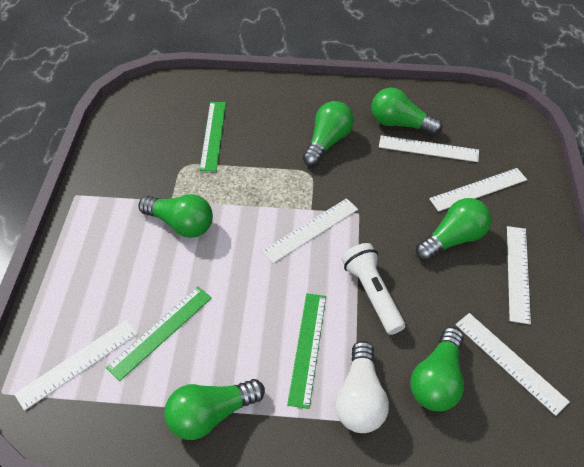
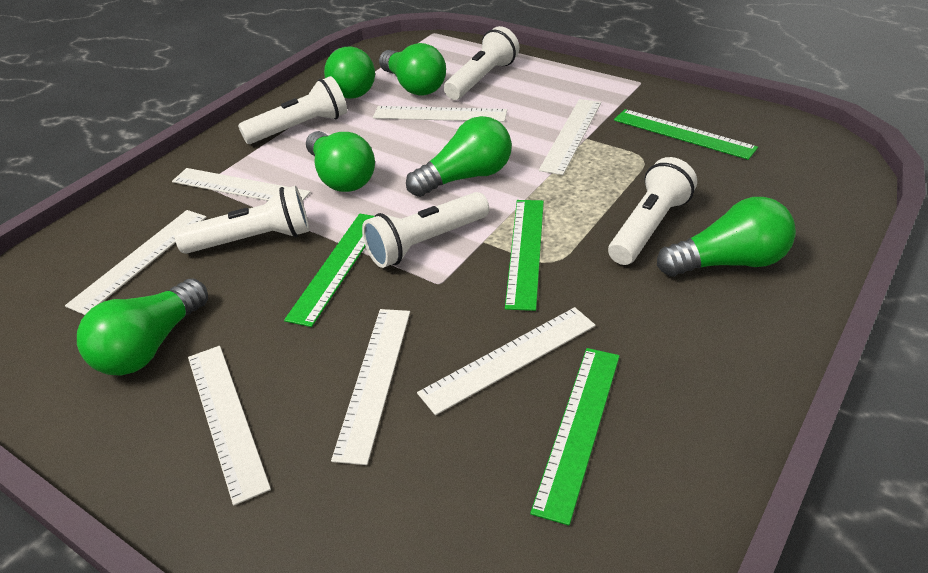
green ruler: [106,287,212,381] [199,102,226,171] [287,293,326,409] = 3 -> [284,214,374,327] [505,200,544,311] [530,348,620,526] [614,109,758,160] = 4
white flashlight: [342,243,405,335] = 1 -> [174,186,309,254] [238,76,347,144] [362,192,489,268] [444,26,519,100] [608,157,697,265] = 5
white light bulb: [335,341,389,433] = 1 -> none = 0
white ruler: [14,320,138,411] [262,198,358,263] [379,135,479,162] [429,168,527,212] [456,313,570,416] [507,226,531,324] = 6 -> [65,210,207,315] [172,168,311,201] [188,346,271,505] [331,309,410,465] [373,106,507,122] [417,307,596,415] [539,99,601,175] = 7

